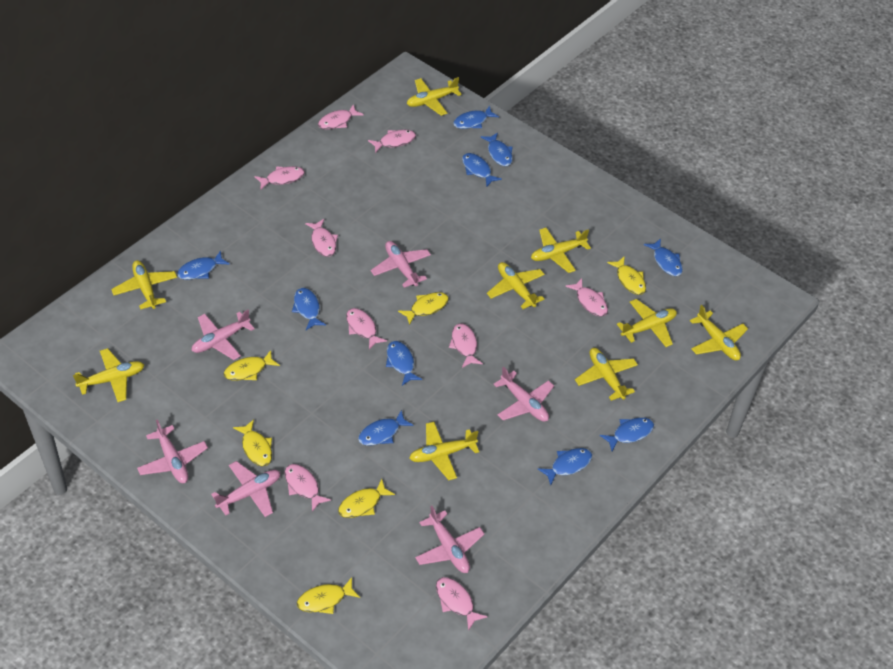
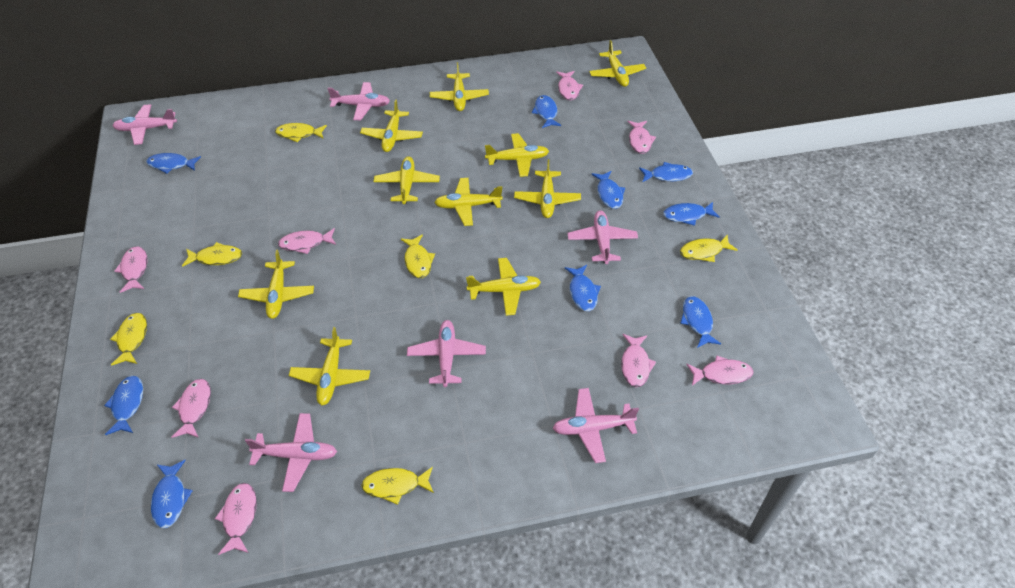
blue fish: [177,251,230,280] [292,288,326,330] [358,410,413,446] [386,341,422,386] [453,106,499,129] [462,153,502,187] [481,132,513,166] [538,448,592,485] [600,417,654,451] [644,238,683,276] = 10 -> [104,376,143,435] [146,153,201,174] [151,460,193,528] [532,95,561,128] [565,265,601,311] [591,171,625,209] [639,162,693,182] [663,202,720,226] [680,296,721,348] = 9
pink fish: [255,166,305,190] [285,464,331,512] [305,219,338,257] [318,105,364,130] [346,308,387,350] [368,130,416,153] [436,577,488,631] [449,323,483,368] [565,278,608,317] = 9 -> [114,246,148,293] [172,379,211,438] [215,483,257,555] [278,228,336,254] [556,71,583,100] [621,334,656,387] [628,121,656,154] [686,355,753,386] = 8
yellow plane: [73,348,144,402] [111,260,177,310] [407,77,462,116] [409,422,479,480] [487,262,545,309] [531,228,591,273] [575,348,638,401] [617,299,677,347] [690,305,748,360] = 9 -> [238,250,314,319] [289,327,370,405] [360,99,423,152] [373,156,440,204] [430,62,489,111] [434,178,503,226] [466,258,541,316] [485,133,549,177] [514,159,581,218] [589,40,646,87] = 10

